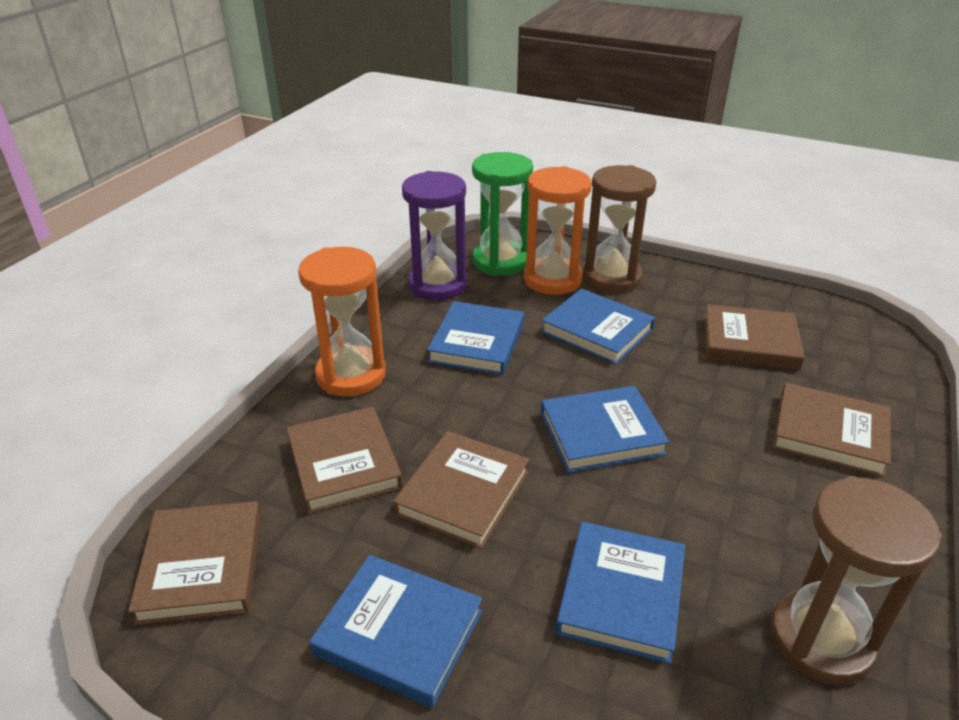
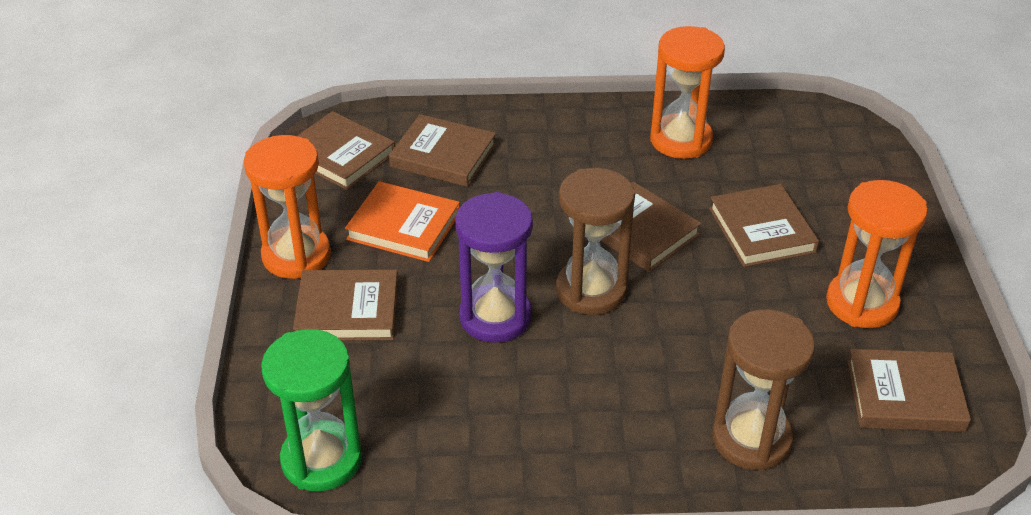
blue book: [309,555,482,708] [427,301,524,375] [541,288,655,365] [541,386,670,473] [556,522,685,664] = 5 -> none = 0
brown book: [128,501,261,625] [287,407,403,514] [393,431,530,549] [704,304,805,370] [772,383,891,477] = 5 -> [293,269,398,341] [297,111,395,190] [389,114,496,187] [601,182,701,272] [709,184,819,267] [847,349,971,432] = 6
orange book: none = 0 -> [345,181,460,262] = 1
orange hourglass: [298,247,386,397] [524,166,591,295] = 2 -> [244,135,331,279] [650,26,725,159] [826,180,928,328] = 3

